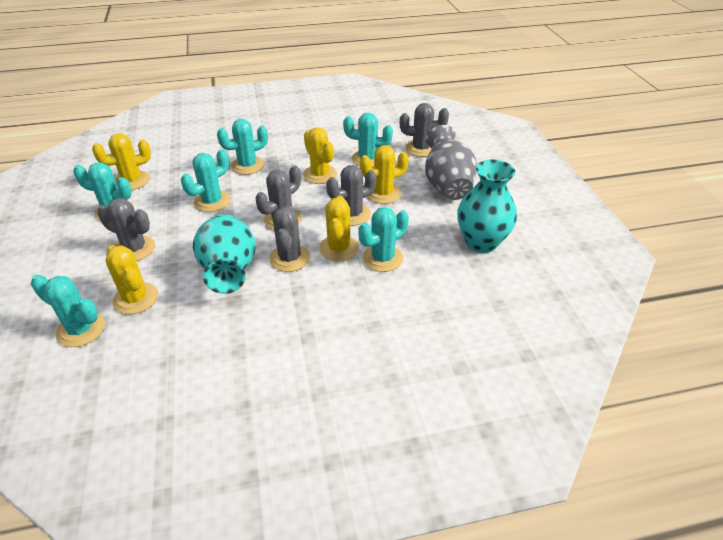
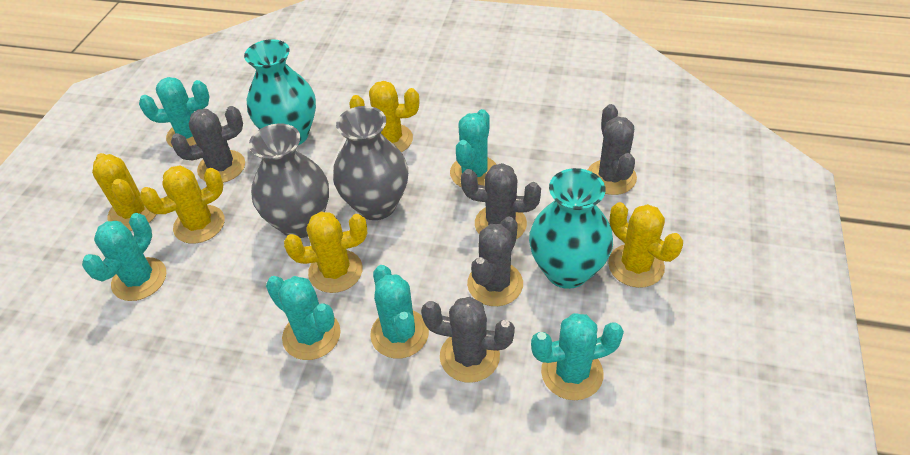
grey vase: [425,125,477,200] = 1 -> [249,123,329,238] [333,106,408,220] = 2

